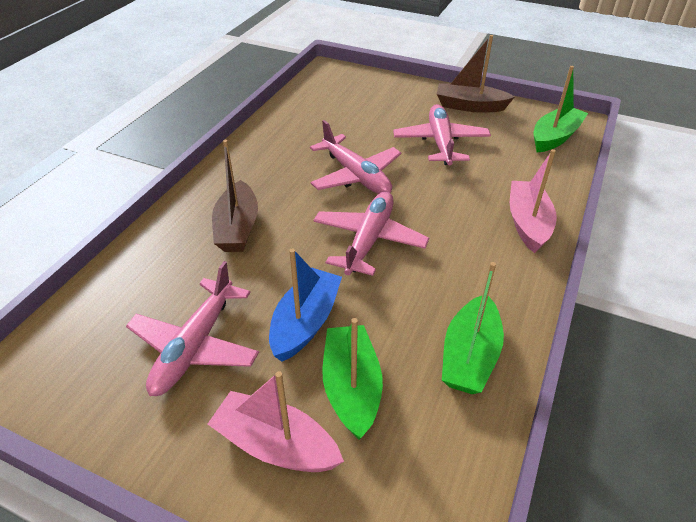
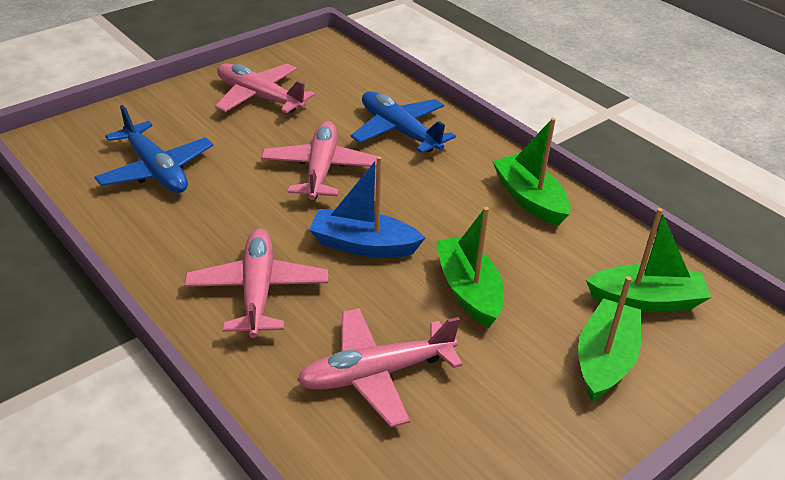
blue plane: none = 0 -> [94,105,213,193] [351,91,456,153] = 2
brown boat: [212,140,258,252] [437,35,515,113] = 2 -> none = 0
green boat: [322,318,383,440] [442,262,504,394] [534,66,588,152] = 3 -> [436,207,504,327] [492,118,571,226] [578,276,641,401] [586,208,711,312] = 4
pink boat: [208,371,344,472] [510,149,557,253] = 2 -> none = 0

